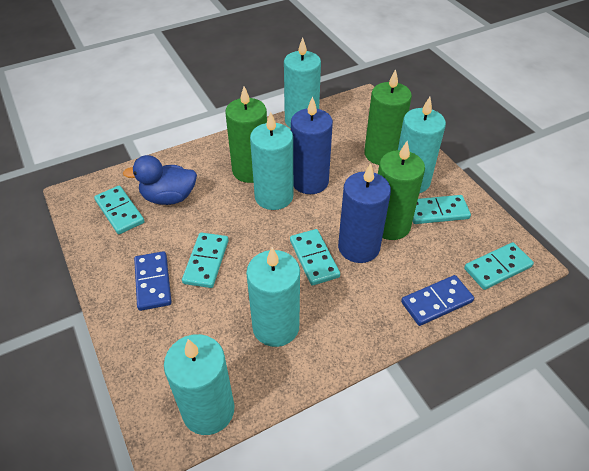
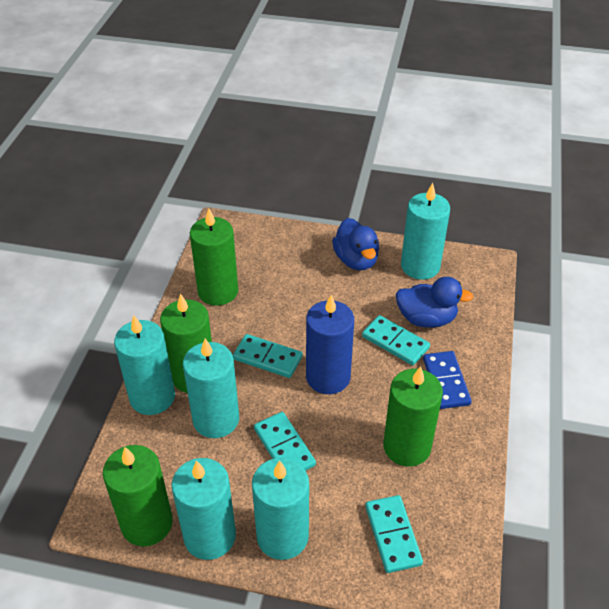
blue candle: [291,96,333,194] [338,163,391,263] = 2 -> [306,295,354,394] = 1
blue domino: [134,251,171,311] [401,275,474,326] = 2 -> [423,351,472,409] = 1
blue duck: [123,155,197,205] = 1 -> [332,218,379,270] [395,277,473,328] = 2
green candle: [225,86,267,183] [364,69,412,165] [378,141,425,240] = 3 -> [103,445,173,546] [160,293,212,393] [190,208,238,306] [383,366,443,466] = 4
turquoise domino: [94,186,145,234] [182,232,229,288] [290,229,340,286] [413,195,471,224] [464,242,534,290] = 5 -> [233,334,302,378] [254,412,316,471] [362,315,430,365] [365,495,423,573] = 4

